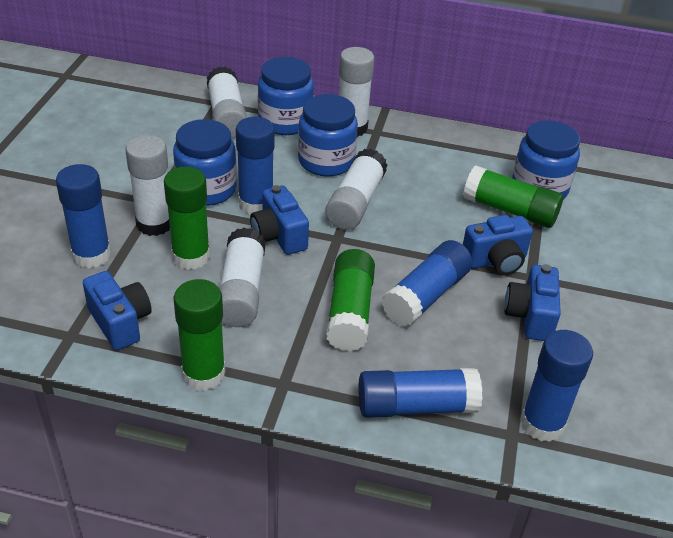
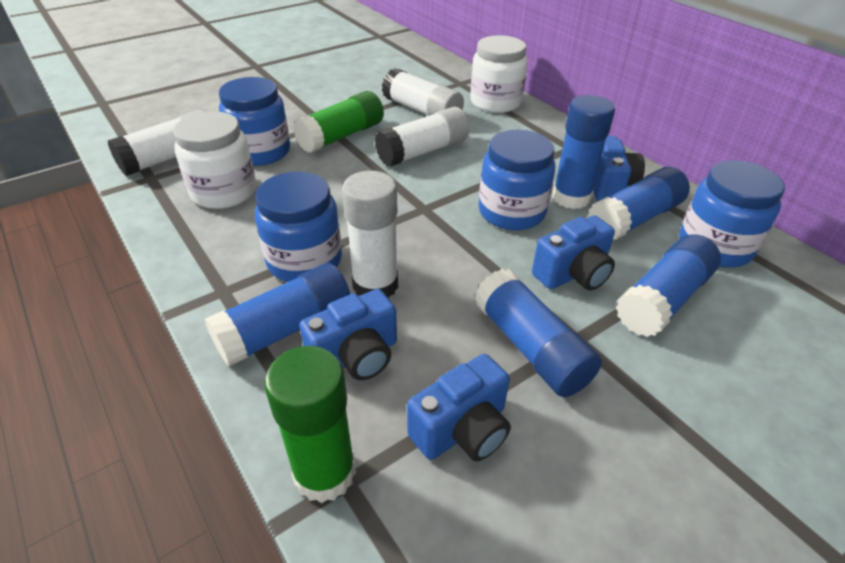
green glue stick: [164,166,210,270] [173,279,226,391] [326,249,375,351] [463,166,563,228] = 4 -> [264,346,356,503] [293,91,384,153] = 2
white glue stick: [126,135,170,236] [207,67,247,138] [219,227,266,327] [325,149,388,230] [339,47,375,137] = 5 -> [108,110,204,176] [342,171,398,298] [374,107,470,167] [382,68,464,116] = 4
white jar: none = 0 -> [173,111,256,209] [470,35,528,113] = 2

